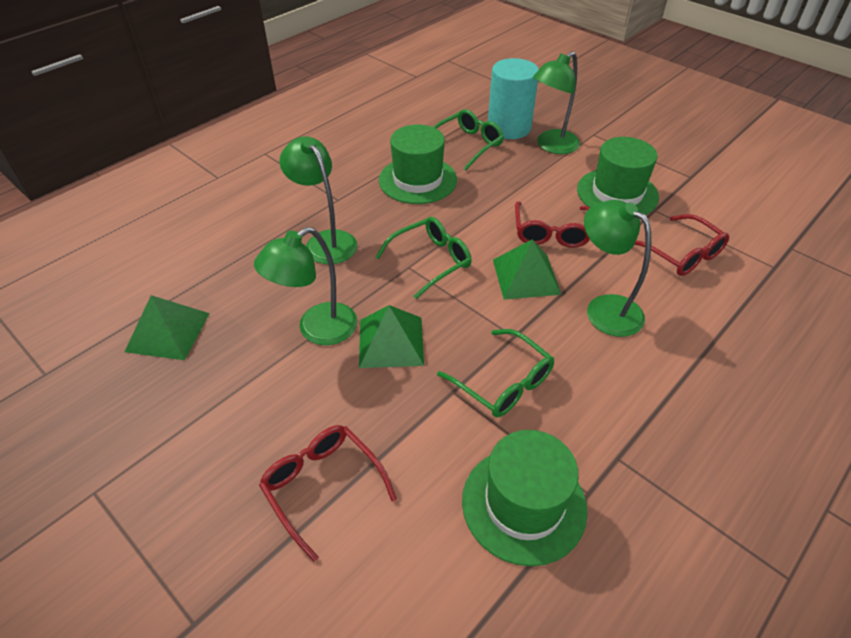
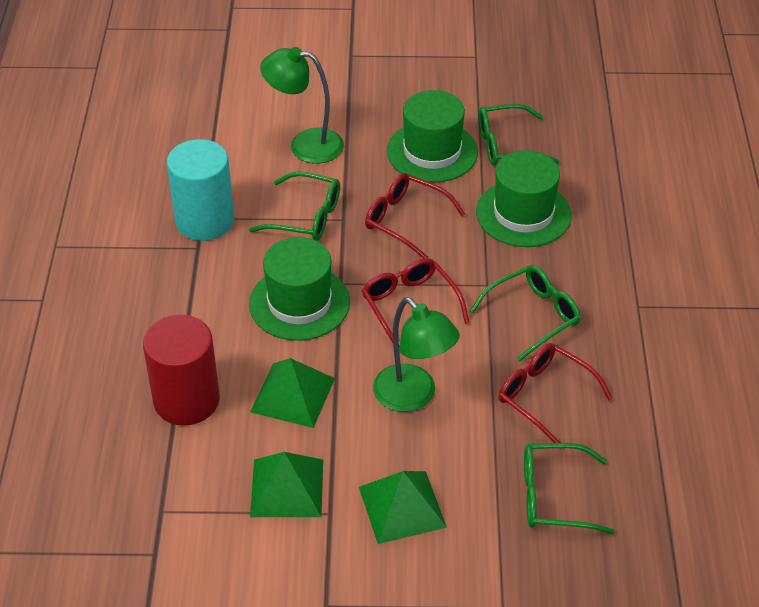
green glasses: [375,217,472,299] [434,109,504,170] [437,329,554,418] = 3 -> [249,171,340,241] [470,265,581,361] [478,104,560,166] [524,443,615,534] = 4
green lamp: [254,227,357,345] [280,136,357,264] [533,51,580,154] [584,200,651,337] = 4 -> [260,47,344,164] [373,298,460,412] = 2
red cylinder: none = 0 -> [143,314,220,426] = 1

